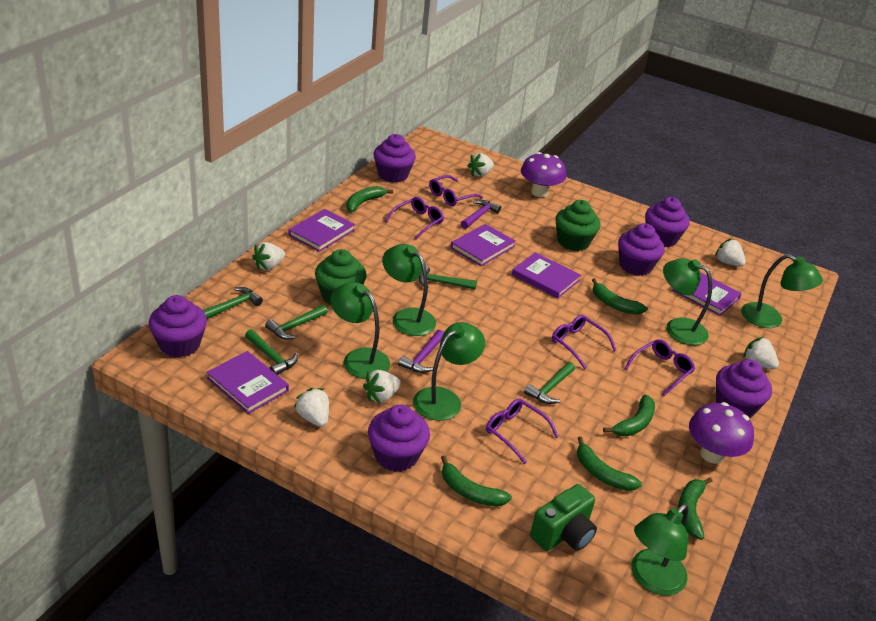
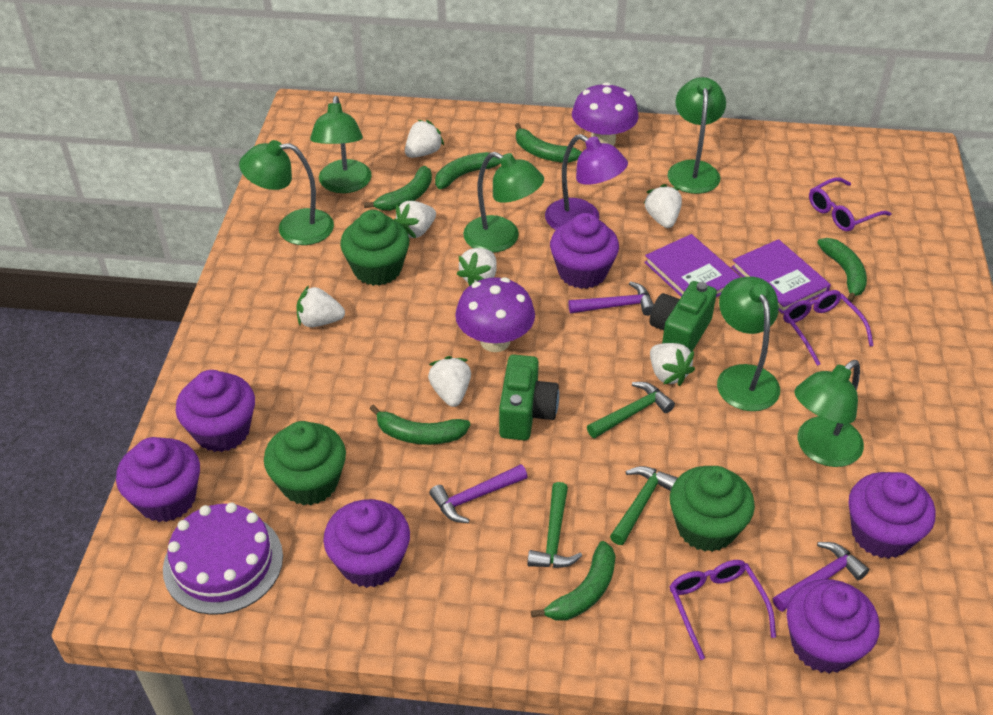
green camera: [530,484,597,551] = 1 -> [499,354,559,440] [650,281,717,352] = 2
green cupcake: [315,249,367,304] [555,200,601,251] = 2 -> [264,421,346,506] [340,210,409,286] [670,466,755,552] = 3
green hammer: [203,287,263,319] [245,329,298,375] [265,305,328,339] [419,265,477,290] [524,362,575,404] = 5 -> [527,482,582,568] [587,382,675,438] [610,466,678,545] = 3
purple book: [206,351,289,414] [288,209,355,252] [450,224,516,266] [512,252,581,299] [672,272,742,316] = 5 -> [644,234,741,297] [731,239,831,314] = 2
purple cake: none = 0 -> [163,502,283,615] = 1
purple glasses: [385,197,444,240] [429,175,483,206] [486,398,559,464] [552,315,616,369] [624,339,695,396] = 5 -> [669,560,776,660] [783,290,874,366] [809,177,891,231] = 3
purple hammer: [398,330,444,373] [461,200,501,229] = 2 -> [430,464,528,523] [568,281,654,316] [773,542,869,612] = 3
purple lamp: none = 0 -> [545,134,628,230] = 1
white strawberry: [252,242,285,270] [294,388,329,427] [363,370,401,403] [467,153,494,177] [715,238,746,267] [743,337,779,369] = 6 -> [296,285,345,327] [394,201,436,238] [405,120,444,158] [428,356,471,407] [457,248,497,286] [644,184,682,228] [650,343,695,386] = 7

